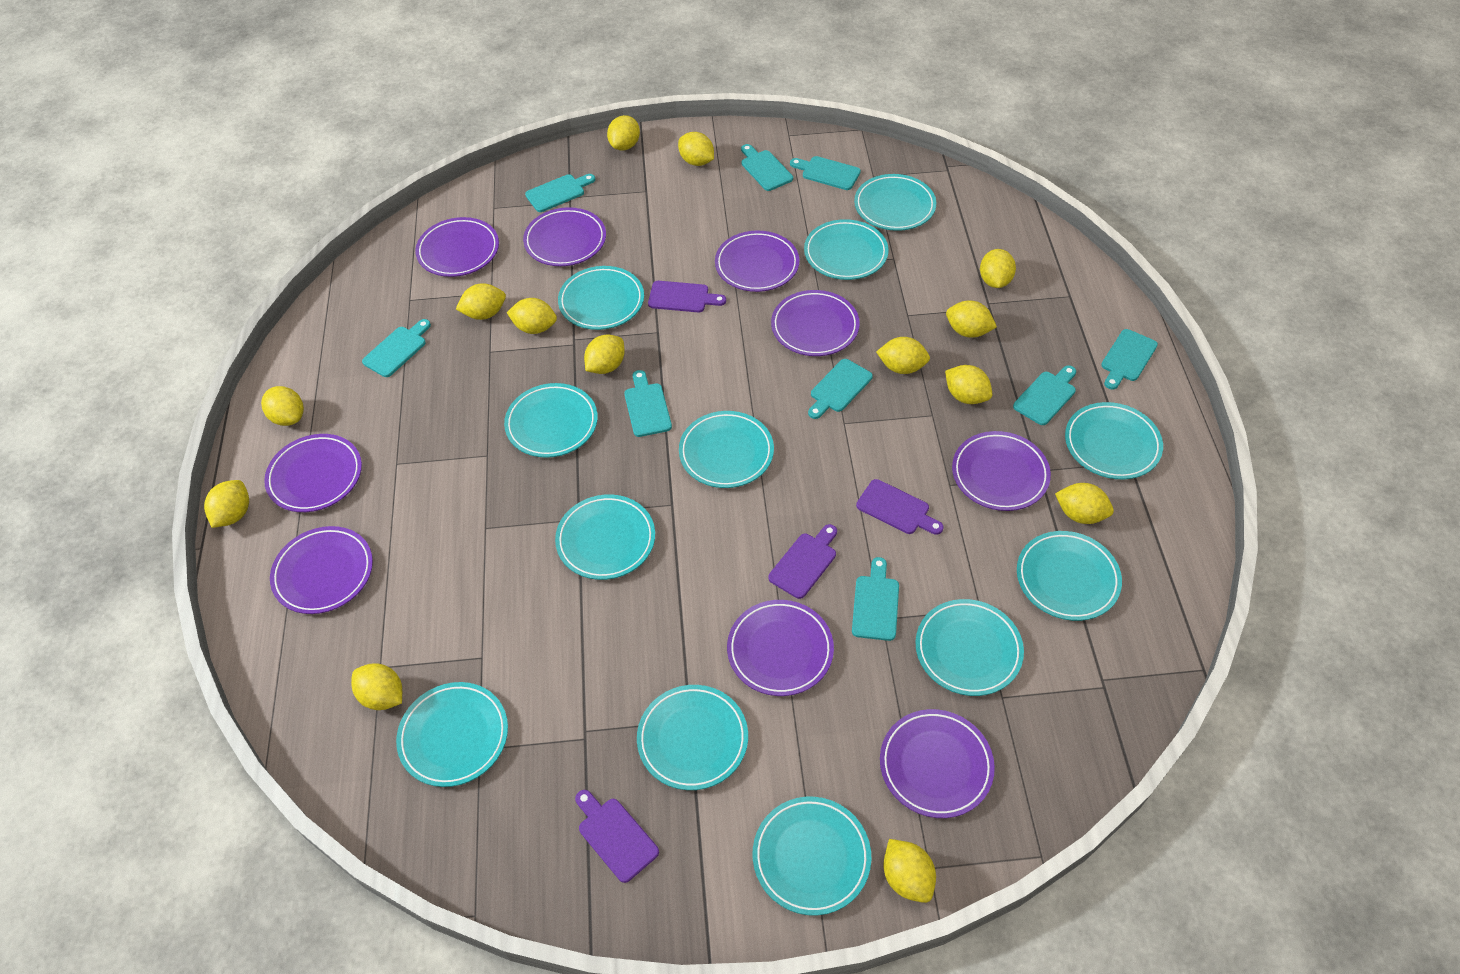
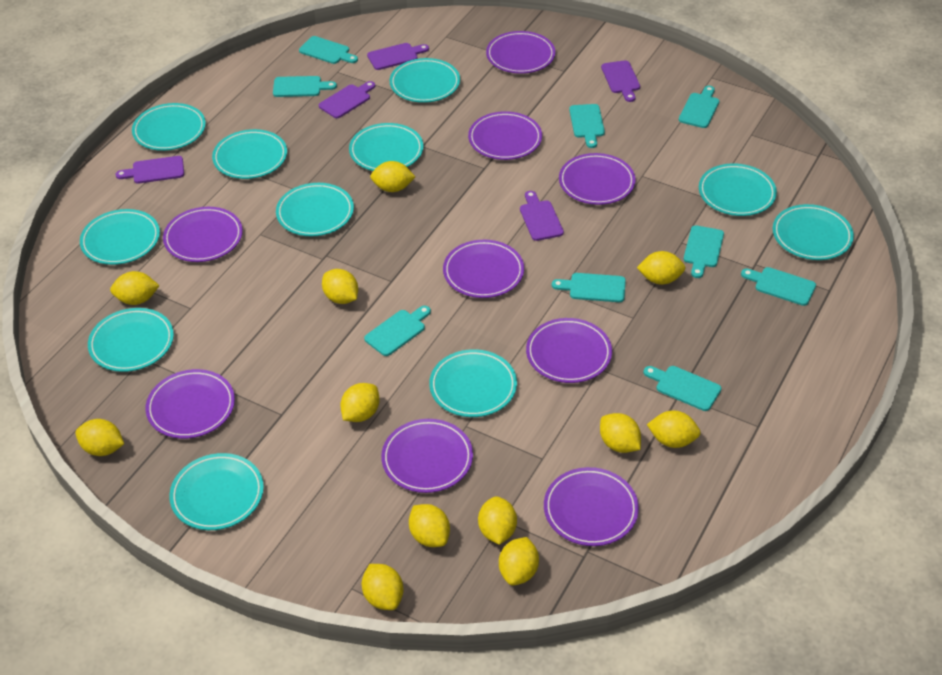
purple cutting board: [575,790,659,883] [648,281,726,312] [768,524,837,599] [856,479,944,535] = 4 -> [116,156,184,184] [319,81,375,118] [367,43,429,70] [520,191,564,241] [601,60,640,102] = 5
turquoise plate: [396,682,508,787] [504,383,598,458] [555,494,655,580] [558,266,644,330] [637,685,748,790] [679,411,774,488] [753,797,872,916] [804,219,889,280] [854,174,936,231] [915,599,1024,696] [1017,531,1122,621] [1065,402,1163,479] = 12 -> [80,209,160,265] [88,308,174,372] [132,103,206,151] [169,453,264,530] [212,129,287,179] [276,183,354,236] [349,123,424,171] [390,58,460,103] [429,349,517,417] [699,163,777,216] [773,204,854,260] = 11
yellow lemon: [204,480,249,528] [261,386,304,426] [351,663,402,710] [456,283,506,320] [507,298,557,334] [584,335,625,374] [607,115,640,150] [678,132,714,166] [876,337,930,374] [883,839,936,903] [945,365,992,404] [946,301,997,338] [980,249,1016,288] [1055,483,1114,524] = 14 -> [75,419,124,456] [110,271,159,305] [322,269,358,304] [340,383,380,422] [362,564,403,610] [370,161,415,192] [409,504,450,547] [478,496,517,545] [499,537,539,585] [600,413,641,453] [637,251,686,285] [647,411,701,448] = 12

